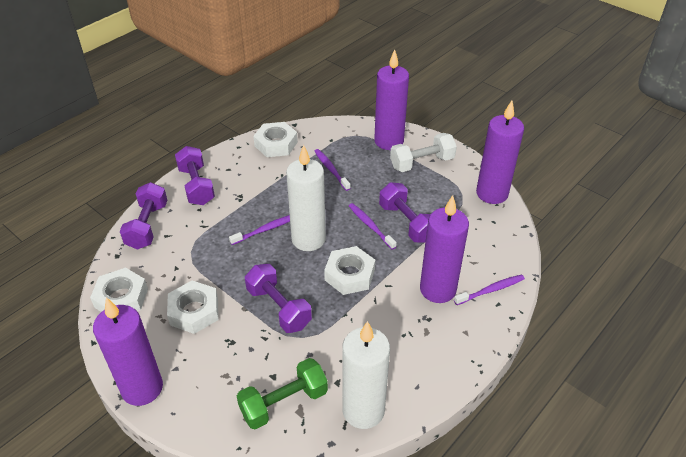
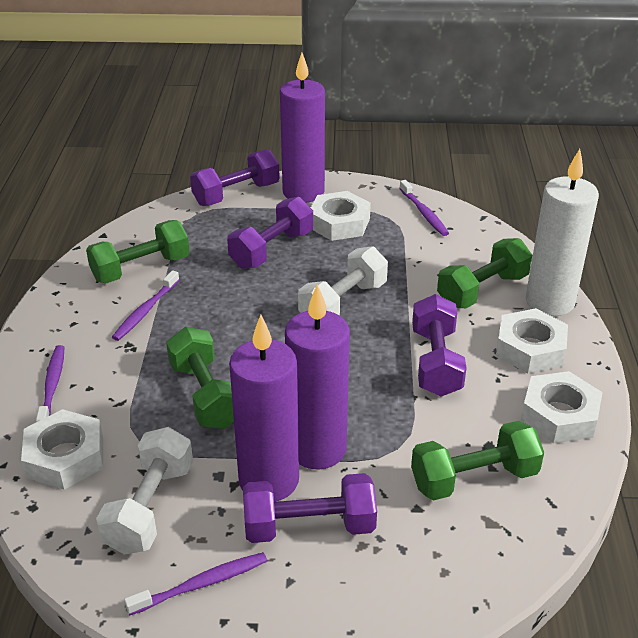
green dumbbell: [237,358,328,430] = 1 -> [86,220,190,283] [166,327,234,429] [411,421,544,501] [437,238,532,308] = 4
purple candle: [93,297,163,406] [374,50,409,150] [420,195,469,303] [476,101,524,204] = 4 -> [229,315,299,502] [280,53,325,203] [285,284,350,469] = 3
white candle: [286,145,326,251] [342,321,390,429] = 2 -> [526,149,599,316] = 1
white dumbbell: [390,133,457,172] = 1 -> [96,427,193,555] [298,246,388,316] = 2

